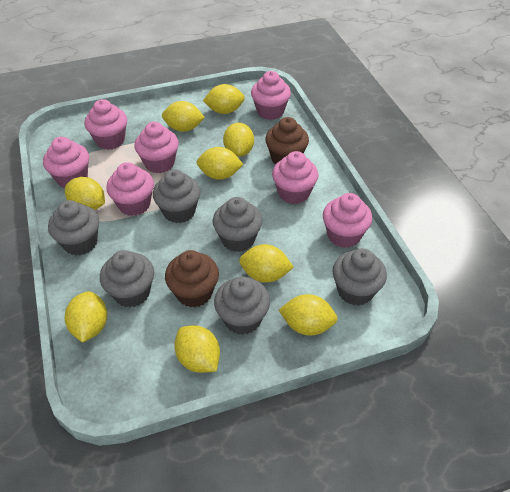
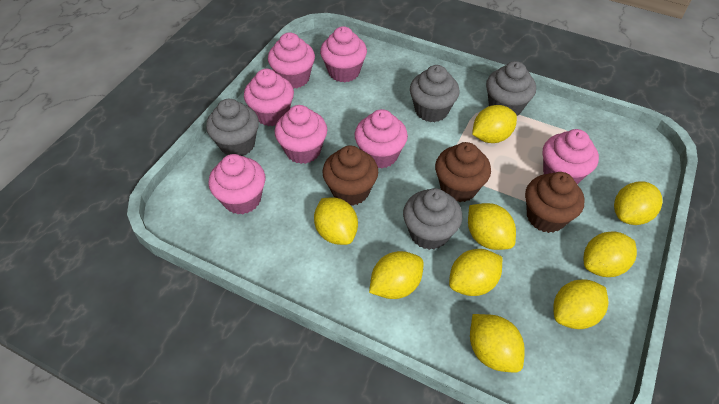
brown cupcake: [165,250,219,307] [265,117,309,164] = 2 -> [323,145,378,206] [435,142,491,202] [525,172,585,233] = 3
grey cupcake: [48,200,99,256] [100,250,154,307] [153,169,201,223] [213,197,262,252] [214,276,270,335] [332,248,387,306] = 6 -> [206,99,259,156] [403,188,462,250] [410,65,460,122] [486,61,536,116] = 4

